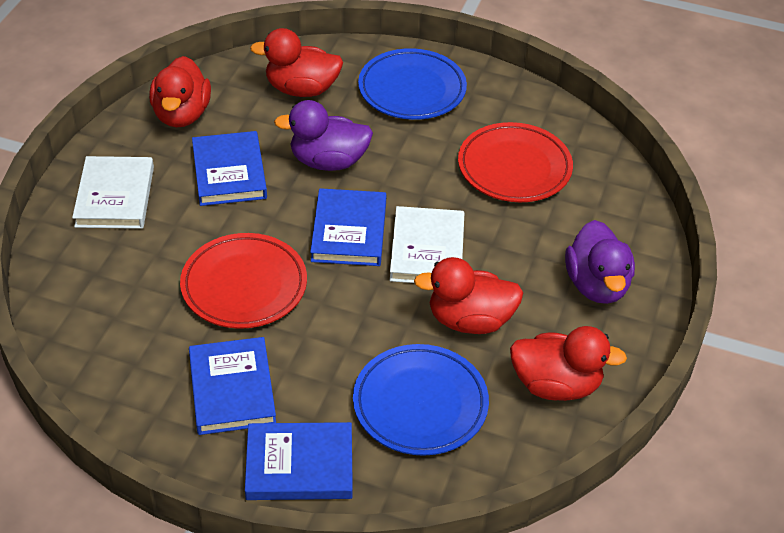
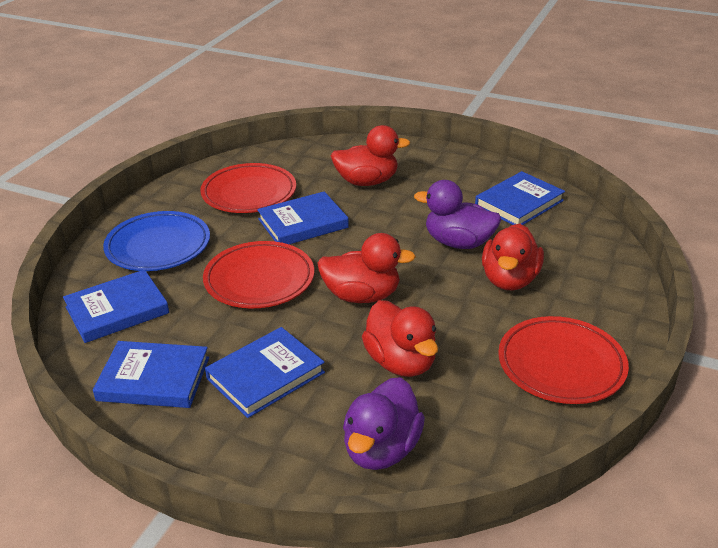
blue book: [189,337,276,435] [192,131,267,206] [245,422,353,500] [310,188,386,266] = 4 -> [63,270,169,343] [93,341,209,408] [205,327,325,418] [257,192,349,244] [475,171,565,225] = 5
blue plate: [353,344,489,456] [358,48,467,120] = 2 -> [103,211,210,271] = 1
red plate: [180,233,307,329] [458,122,573,202] = 2 -> [200,163,296,213] [203,241,314,308] [498,316,629,404] = 3
white book: [72,156,154,229] [390,206,464,283] = 2 -> none = 0

